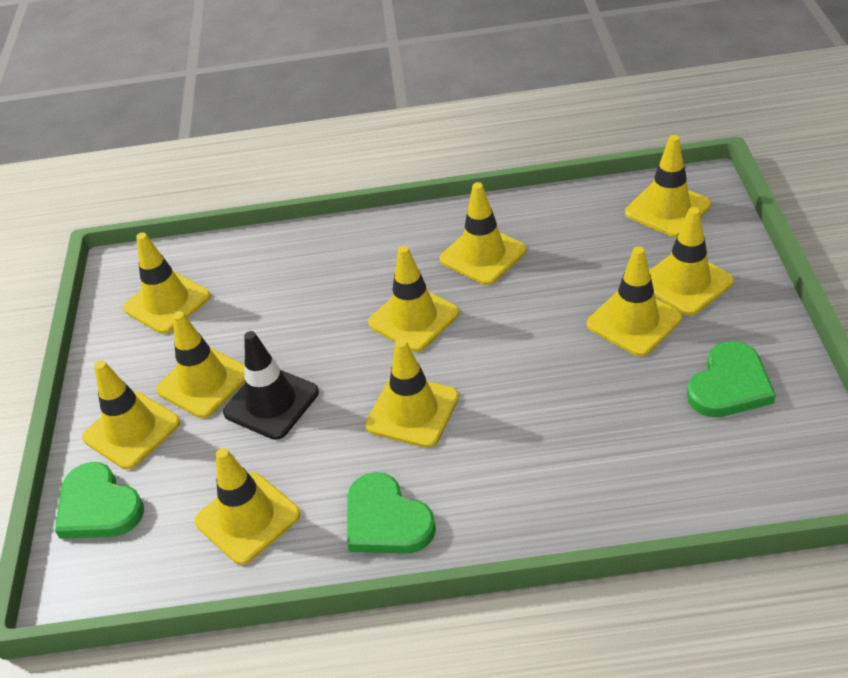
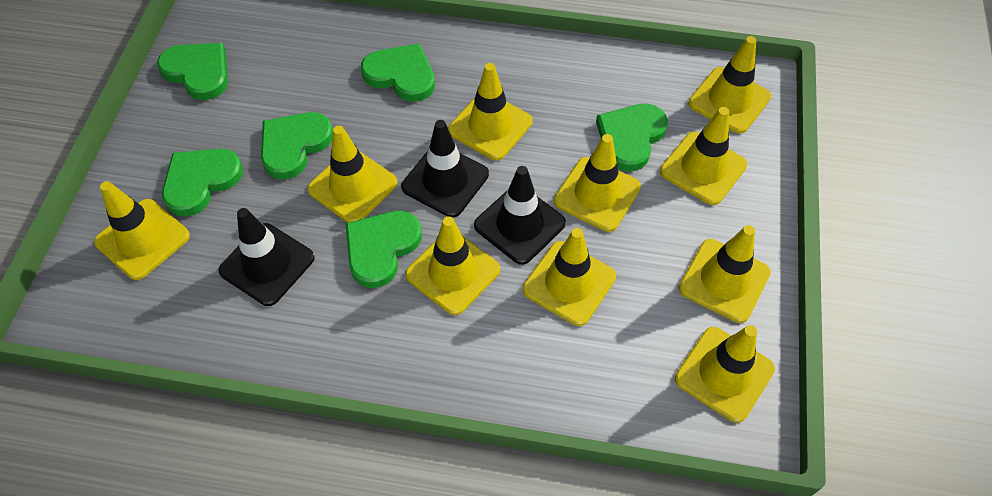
black traffic cone: [223,331,319,440] = 1 -> [218,208,315,306] [401,120,489,218] [474,166,566,265] = 3
green heart: [55,462,144,539] [347,472,436,554] [687,341,776,417] = 3 -> [157,43,228,100] [162,149,243,217] [261,112,333,179] [345,211,422,288] [361,43,435,102] [596,104,668,171] = 6

